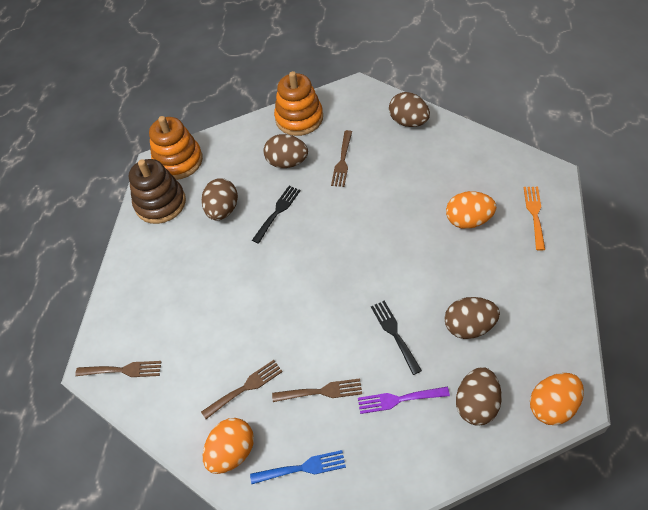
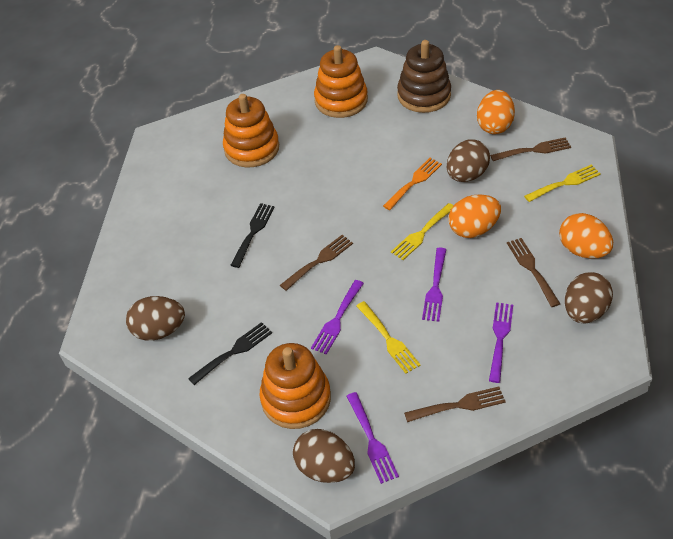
blue fork: [250,450,346,484] = 1 -> none = 0
brown egg: [202,178,238,220] [263,134,308,168] [389,92,430,127] [444,297,500,339] [456,367,502,426] = 5 -> [126,296,185,341] [293,429,355,483] [447,140,490,182] [565,272,613,323] = 4
orange stacking toy: [149,116,203,180] [274,71,323,136] = 2 -> [223,94,279,167] [259,343,331,429] [314,45,368,118] = 3
purple fork: [358,387,450,414] = 1 -> [311,280,364,355] [346,392,399,484] [422,248,446,322] [489,302,513,383] = 4
yellow fork: none = 0 -> [356,301,421,374] [391,203,454,260] [524,165,601,202] = 3

